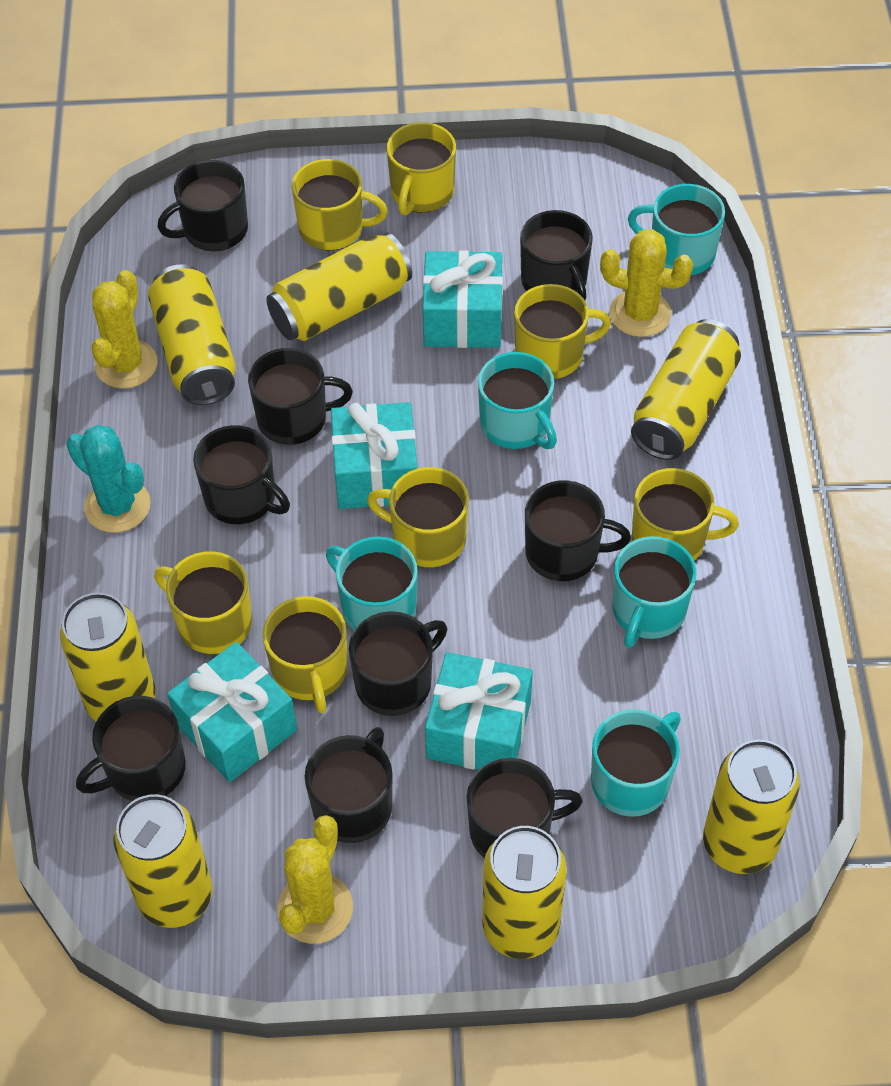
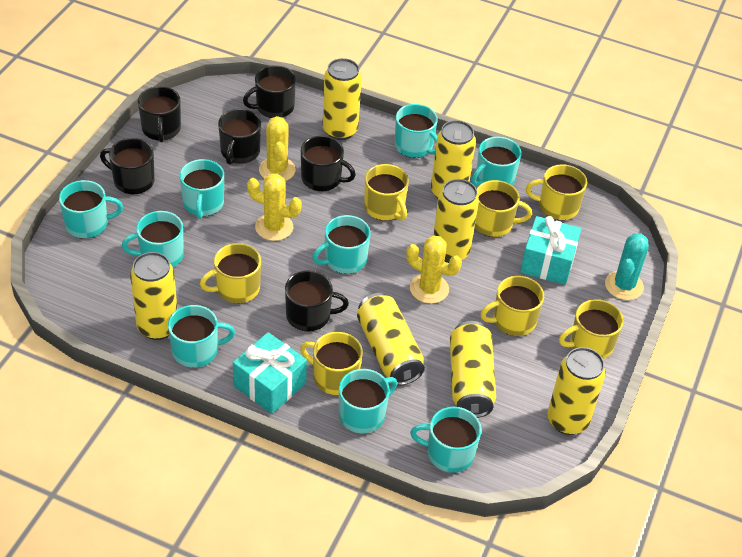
black mug: [76,696,186,801] [157,160,248,252] [193,425,290,524] [248,348,353,445] [305,727,392,843] [349,611,447,716] [467,758,583,858] [520,210,593,300] [525,480,631,581] = 9 -> [100,138,155,195] [138,86,181,142] [218,109,261,165] [243,65,296,118] [285,271,349,332] [301,136,356,191] = 6
turquoise gift: [167,642,297,782] [331,402,417,509] [423,250,503,348] [425,652,533,770] = 4 -> [233,332,307,414] [520,216,581,285] = 2
turquoise mug: [326,536,418,630] [478,352,557,449] [591,709,681,817] [612,536,696,648] [628,184,725,276] = 5 -> [59,180,123,239] [122,211,184,267] [168,305,235,368] [180,159,224,219] [312,215,371,274] [339,369,397,433] [395,104,438,158] [410,407,482,473] [471,137,521,186] = 9

